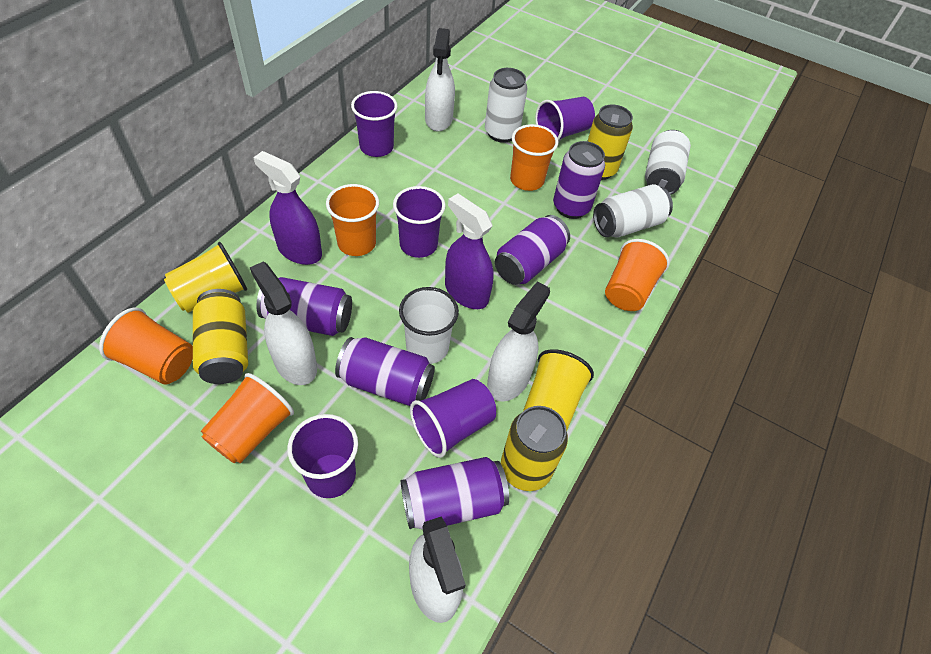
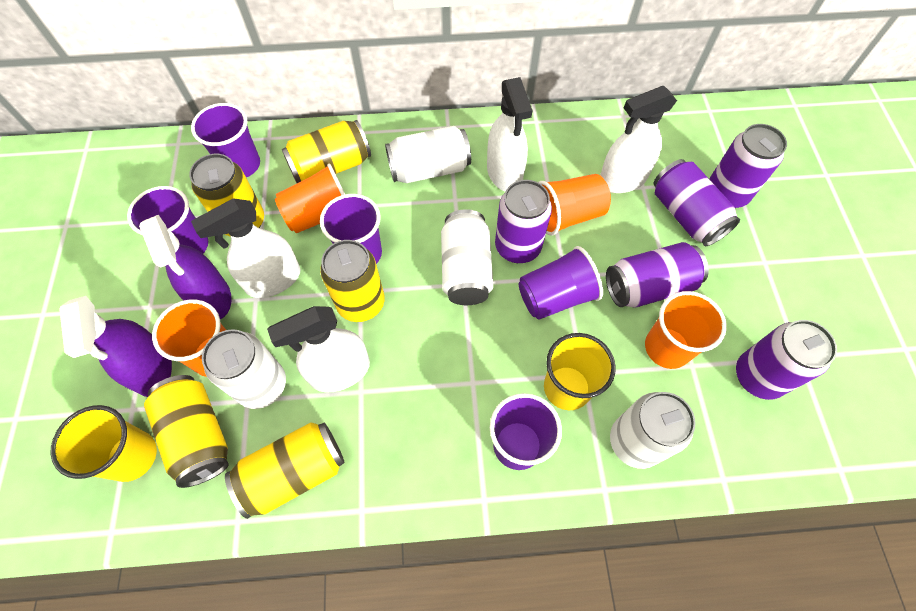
orange cup: [99,308,193,385] [201,373,294,463] [326,184,379,256] [510,124,558,191] [605,239,670,311] = 5 -> [152,300,226,377] [275,163,345,233] [538,174,611,236] [645,291,727,369] = 4
white can: [485,68,528,143] [593,184,673,238] [645,130,691,195] = 3 -> [202,329,286,409] [385,126,471,183] [441,209,493,305] [610,392,696,469] = 4
white cup: [399,287,459,364] = 1 -> none = 0
yellow can: [193,289,248,384] [501,406,568,491] [588,104,633,180] = 3 -> [144,375,229,488] [189,154,264,237] [225,422,345,519] [282,120,371,183] [320,240,385,322] = 5

